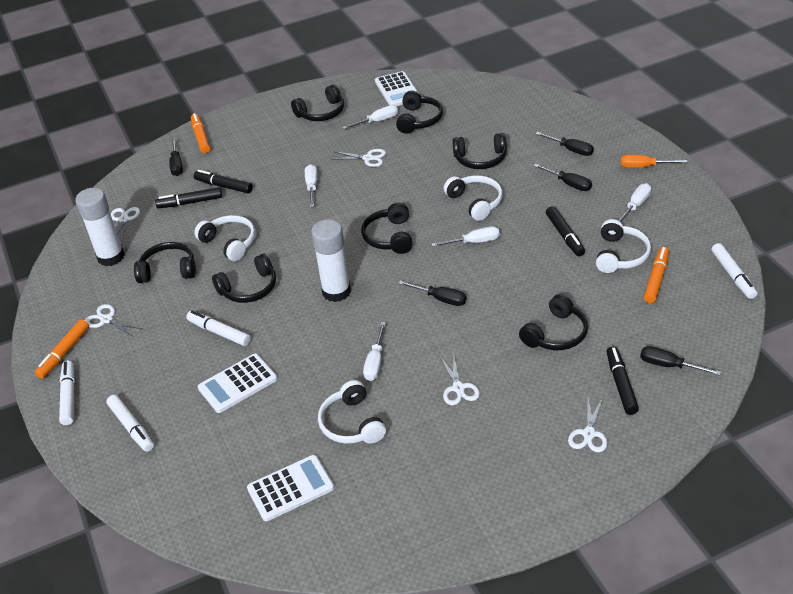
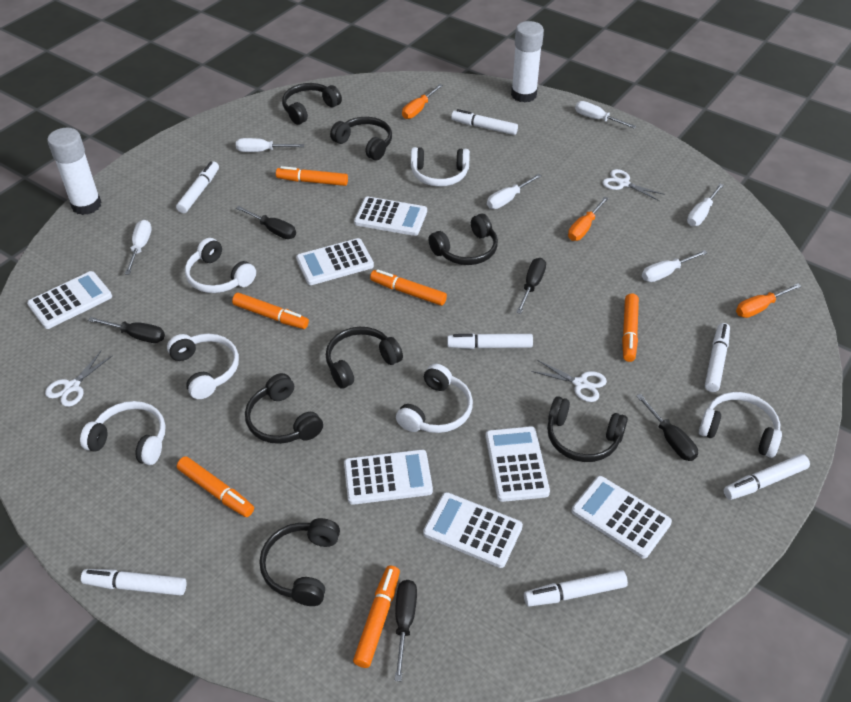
black marker: [155,187,222,208] [194,170,253,193] [546,206,585,256] [606,347,639,415] = 4 -> none = 0
orange marker: [35,319,89,379] [191,113,210,153] [644,247,669,303] = 3 -> [177,456,254,517] [232,293,309,329] [276,166,348,186] [353,565,400,668] [370,269,447,306] [622,294,639,362] = 6
orange screwdriver: [621,155,687,168] = 1 -> [402,84,443,119] [568,197,609,241] [736,283,802,318] = 3
white calculator: [198,354,277,413] [247,455,334,521] [375,71,418,106] = 3 -> [27,271,112,329] [296,238,374,285] [344,449,433,505] [354,197,427,236] [423,492,523,568] [486,426,550,502] [572,476,672,559] = 7
white headphones: [194,215,255,261] [318,380,386,444] [444,175,503,221] [596,219,651,273] = 4 -> [80,401,166,465] [167,334,239,399] [185,238,256,293] [396,364,473,433] [411,147,470,187] [699,392,782,458] = 6
white marker: [59,361,75,425] [106,395,154,452] [186,311,251,346] [711,243,757,299] = 4 -> [81,569,186,596] [176,161,219,213] [447,333,533,349] [451,109,518,135] [524,570,628,606] [705,323,730,392] [724,454,810,500] = 7
white scissors: [85,304,142,337] [111,207,140,244] [331,149,386,167] [440,353,480,405] [568,398,607,452] = 5 -> [45,351,113,407] [531,360,607,402] [602,169,665,201] = 3
white screwdriver: [305,164,318,207] [342,105,398,129] [363,322,386,381] [432,226,500,247] [618,183,651,223] = 5 -> [125,220,152,275] [236,138,304,152] [487,174,541,209] [575,101,636,129] [642,250,707,282] [687,184,724,226] = 6

